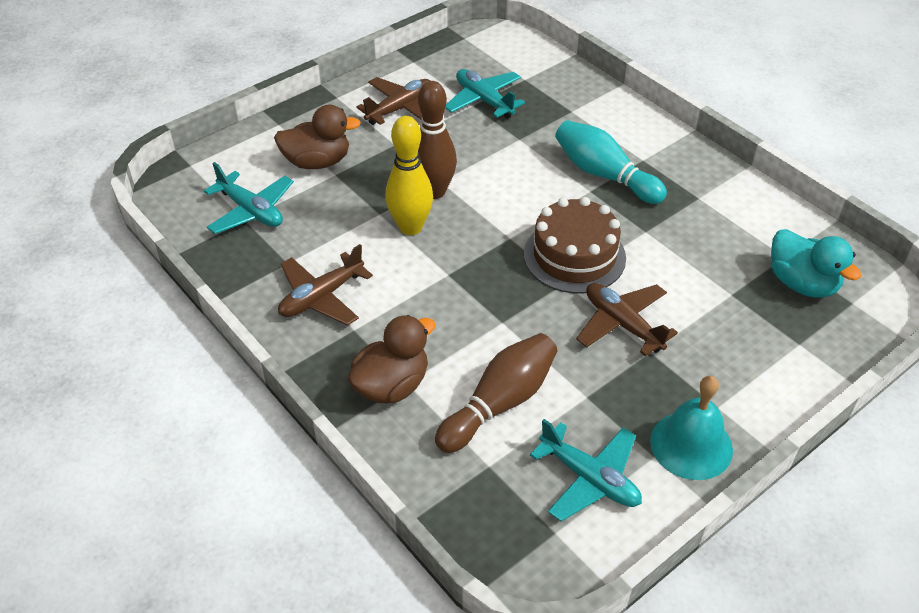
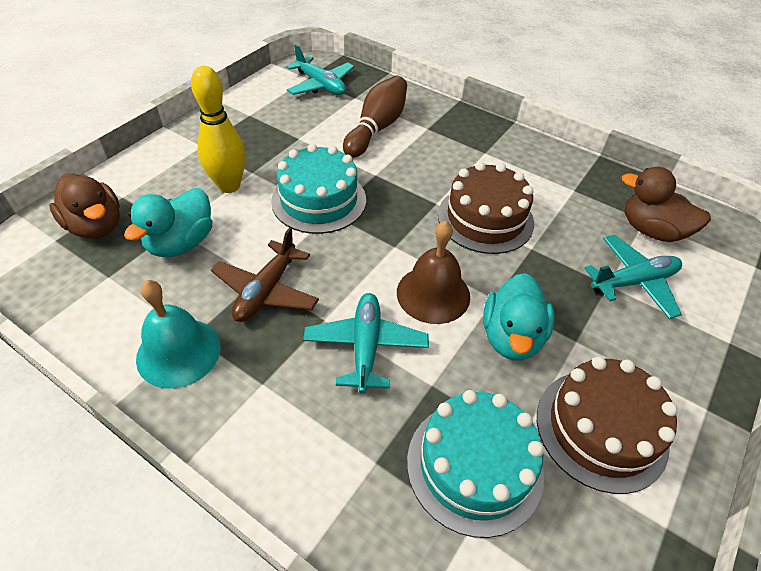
brown bell: none = 0 -> [397,221,470,324] = 1
brown bowling pin: [418,81,457,199] [435,333,557,453] = 2 -> [343,75,407,158] = 1
brown cake: [524,197,626,293] = 1 -> [438,162,534,254] [537,357,678,494] = 2
brown plane: [278,244,373,326] [357,77,430,125] [576,283,678,357] = 3 -> [211,227,319,322] = 1
turquoise bowling pin: [555,120,667,204] = 1 -> none = 0
turquoise cake: none = 0 -> [271,144,366,234] [407,390,544,538] = 2
turquoise duck: [771,229,862,298] = 1 -> [124,188,212,257] [483,273,555,361] = 2

